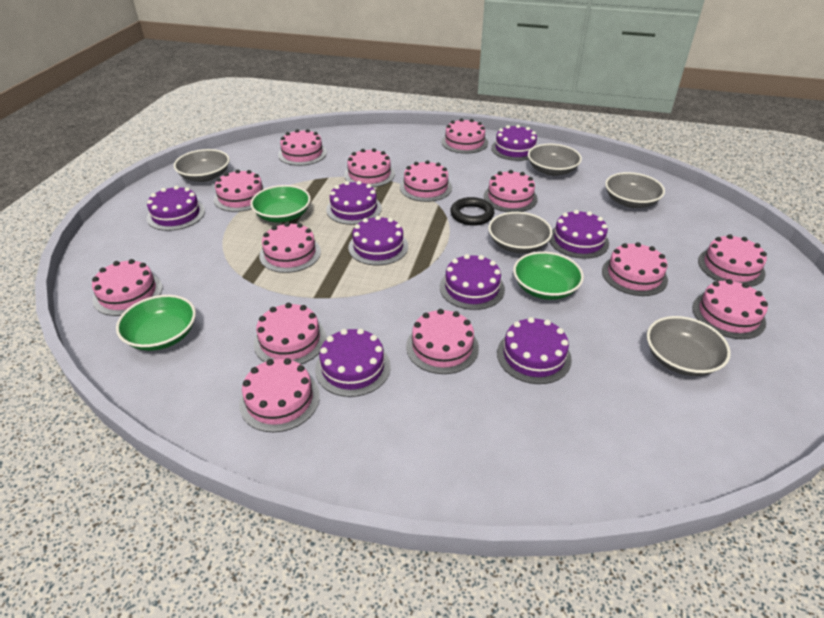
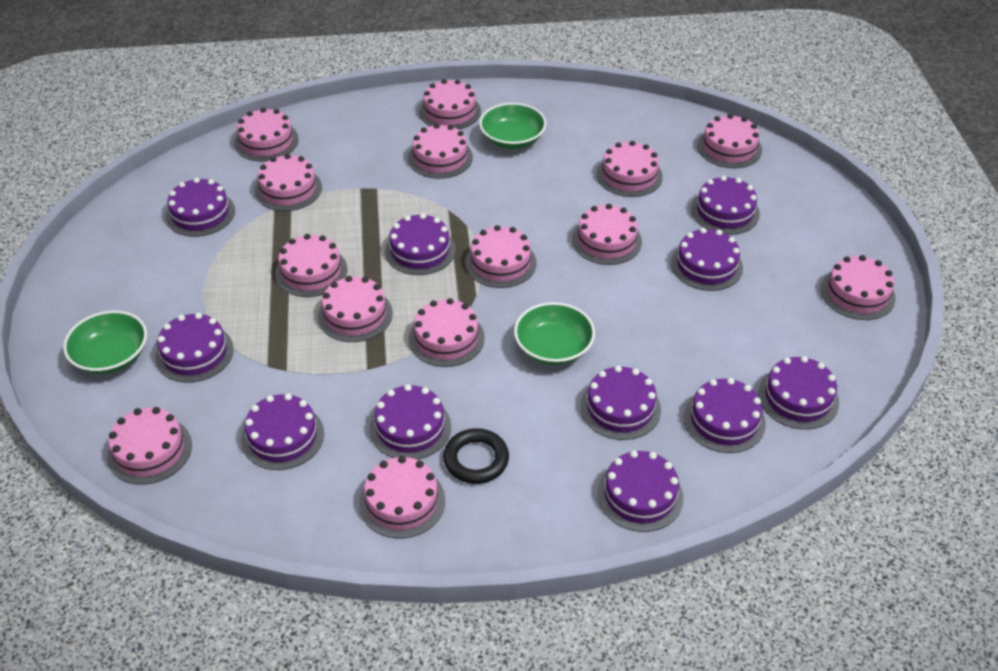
grey bowl: [174,149,230,182] [488,212,552,253] [528,144,582,176] [605,172,665,208] [647,316,731,376] = 5 -> none = 0
purple cake: [147,186,205,231] [315,328,391,397] [326,181,382,225] [348,216,408,265] [440,254,505,310] [491,125,537,161] [497,317,572,384] [549,210,609,259] = 8 -> [155,313,234,383] [166,178,235,237] [241,393,324,470] [369,384,451,460] [385,213,456,275] [580,366,661,440] [597,450,683,532] [671,228,743,291] [684,378,766,453] [691,176,760,235] [758,356,839,429] = 11

